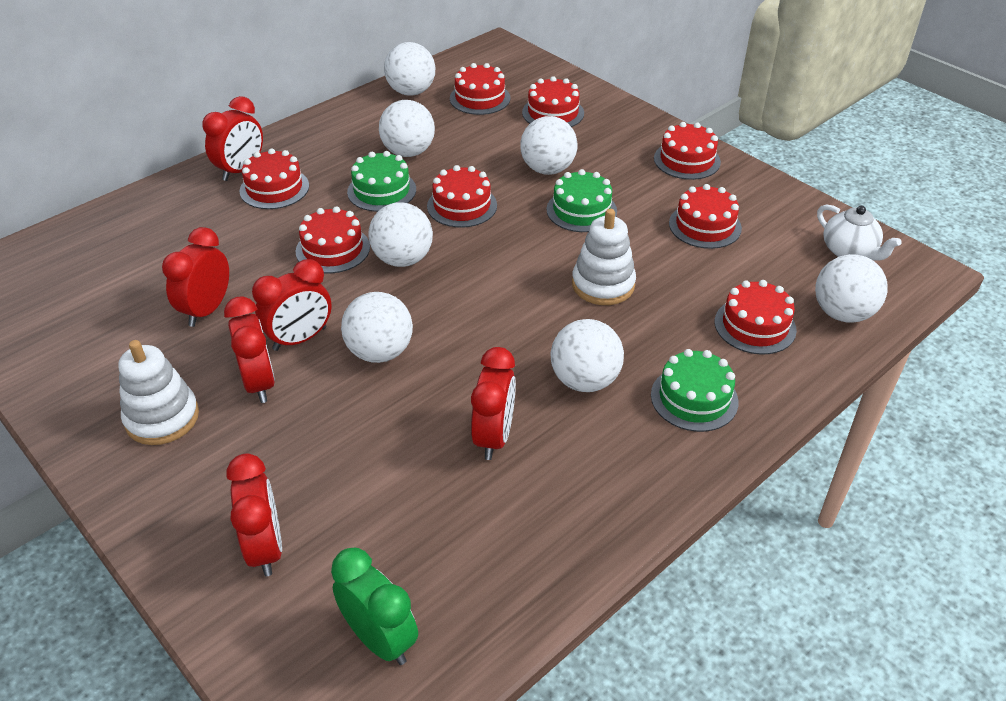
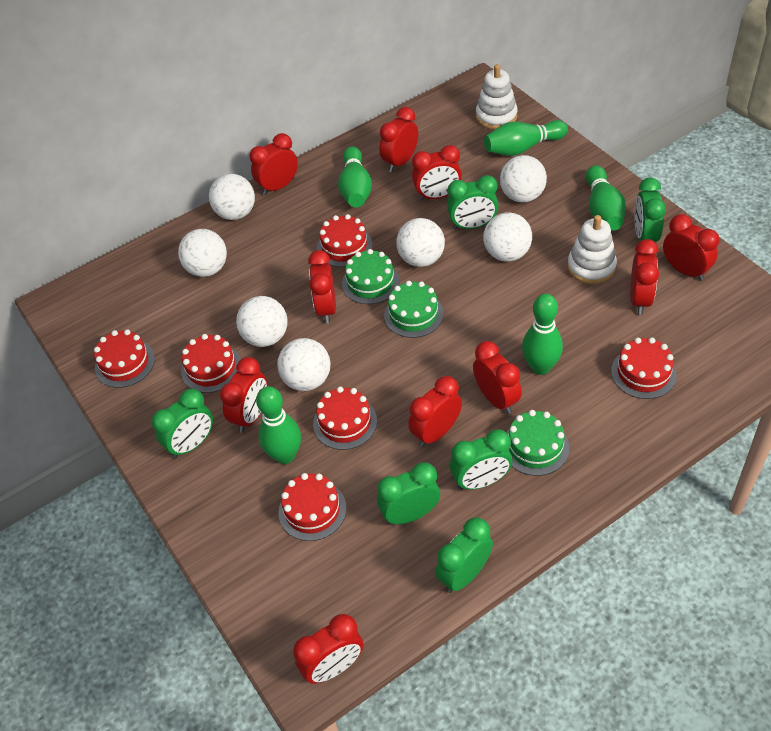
green bowling pin: none = 0 -> [256,386,301,464] [338,146,372,207] [484,120,568,156] [522,294,563,375] [586,165,626,231] = 5
green clock: [331,548,418,665] = 1 -> [151,389,213,458] [377,462,440,525] [435,517,493,593] [447,175,499,230] [450,429,512,490] [634,178,666,242] = 6
red cake: [240,148,309,209] [296,206,370,273] [427,165,497,228] [450,63,510,115] [522,76,584,127] [654,122,721,180] [669,184,742,249] [715,280,797,355] = 8 -> [94,329,155,388] [181,334,241,393] [279,473,347,541] [313,386,377,450] [317,214,372,267] [611,338,677,399] = 6
red clock: [162,227,229,327] [203,96,263,181] [224,296,275,403] [226,454,282,576] [252,259,332,351] [471,347,516,460] = 6 -> [220,357,267,433] [249,133,298,195] [293,614,364,684] [308,250,336,323] [380,107,418,172] [408,376,462,447] [412,145,462,201] [473,341,522,414] [630,239,659,315] [663,214,719,281] = 10
white teapot: [817,204,902,261] = 1 -> none = 0

